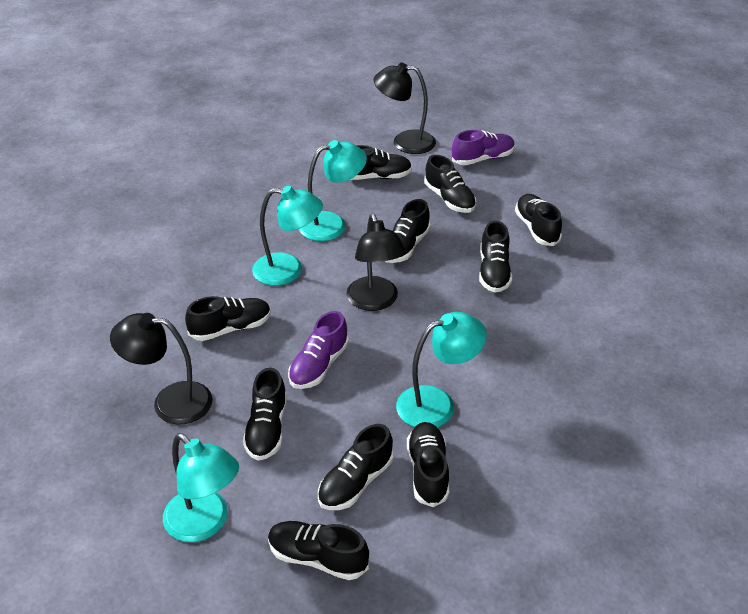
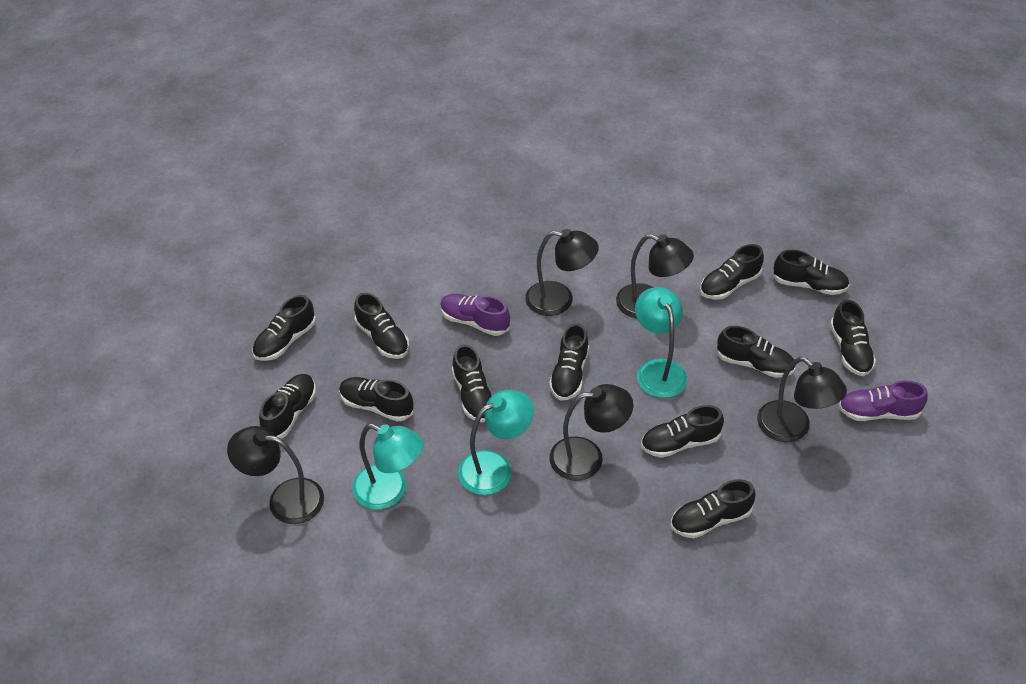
black lamp: [110,313,213,424] [346,214,406,311] [373,63,436,154] = 3 -> [227,426,324,524] [525,229,599,316] [549,384,633,481] [616,234,694,318] [757,357,847,442] = 5
black shoe: [185,296,271,341] [243,368,287,461] [268,521,369,580] [318,424,394,510] [350,145,412,180] [385,199,431,263] [407,422,450,507] [424,155,476,213] [479,221,512,292] [515,194,562,246] = 10 -> [252,295,316,361] [259,374,316,439] [339,377,413,421] [354,293,409,359] [452,344,492,423] [549,323,589,401] [641,405,724,458] [671,479,756,538] [700,244,764,300] [716,326,796,378] [772,250,850,295] [830,300,876,376] = 12
turquoise lamp: [163,433,239,542] [252,186,323,286] [299,140,367,241] [396,312,487,427] = 4 -> [352,424,423,510] [458,390,534,495] [635,287,687,398] = 3

